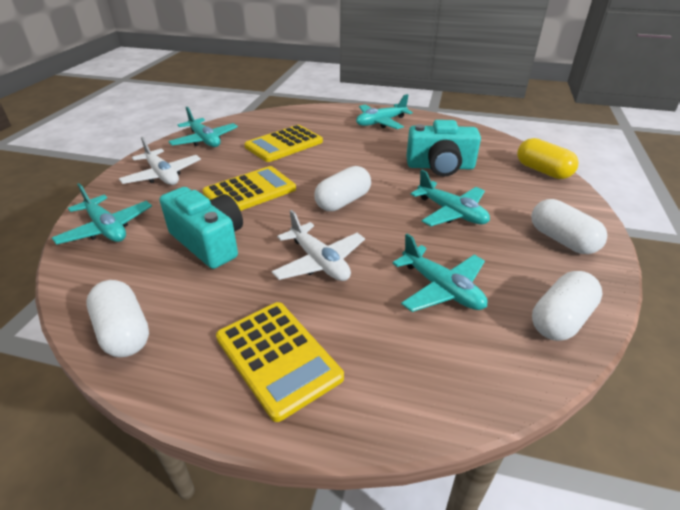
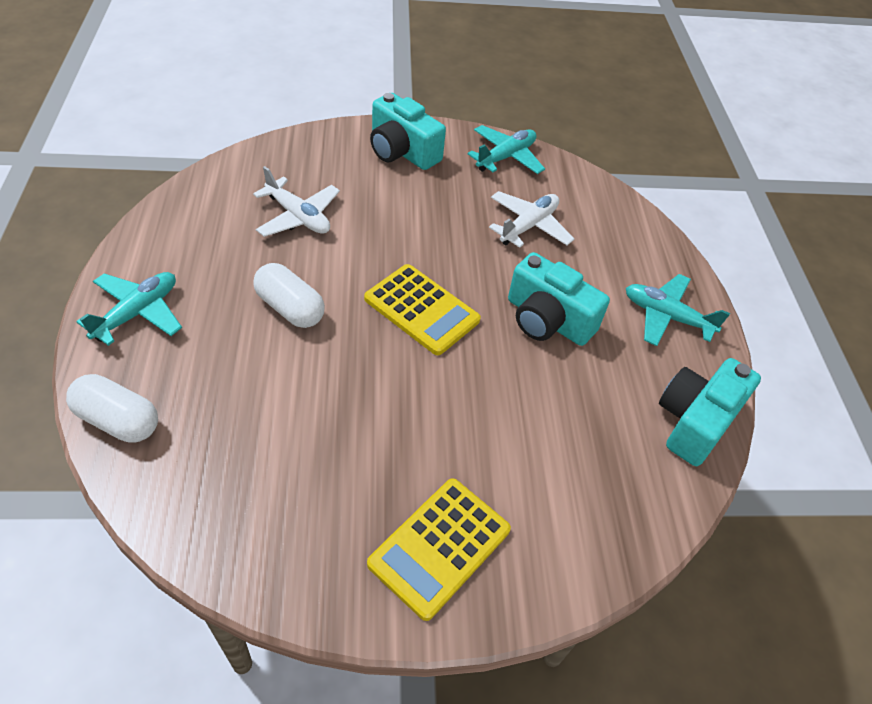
turquoise camera: [160,187,243,269] [407,120,481,176] = 2 -> [370,93,446,170] [508,252,610,346] [659,358,761,466] = 3
turquoise plane: [52,183,152,245] [168,107,238,147] [356,94,413,129] [392,234,487,312] [411,170,490,226] = 5 -> [76,272,182,346] [467,125,545,174] [626,274,730,346] = 3
white capsule: [86,280,149,357] [314,166,371,211] [531,199,607,254] [532,271,603,341] = 4 -> [66,374,158,443] [253,263,325,328] = 2
yellow calculator: [202,166,296,211] [216,302,344,422] [244,125,323,162] = 3 -> [364,264,481,355] [367,478,511,621] = 2
yellow capsule: [517,138,579,179] = 1 -> none = 0

